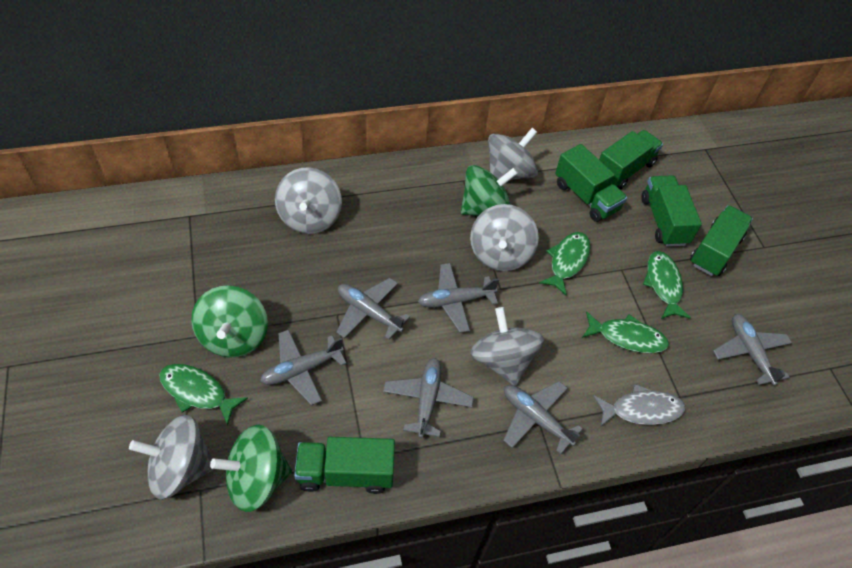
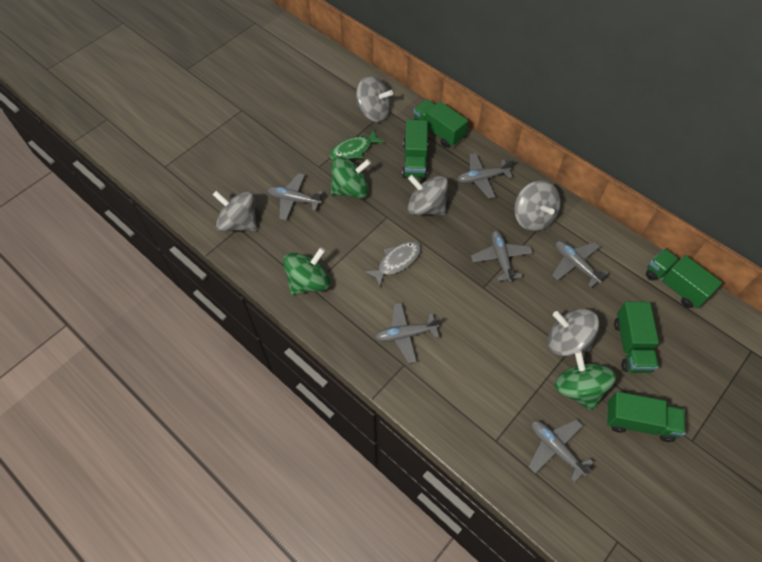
green fish: [159,364,248,426] [539,232,590,296] [582,312,669,353] [643,251,691,319] = 4 -> [329,130,384,159] = 1

